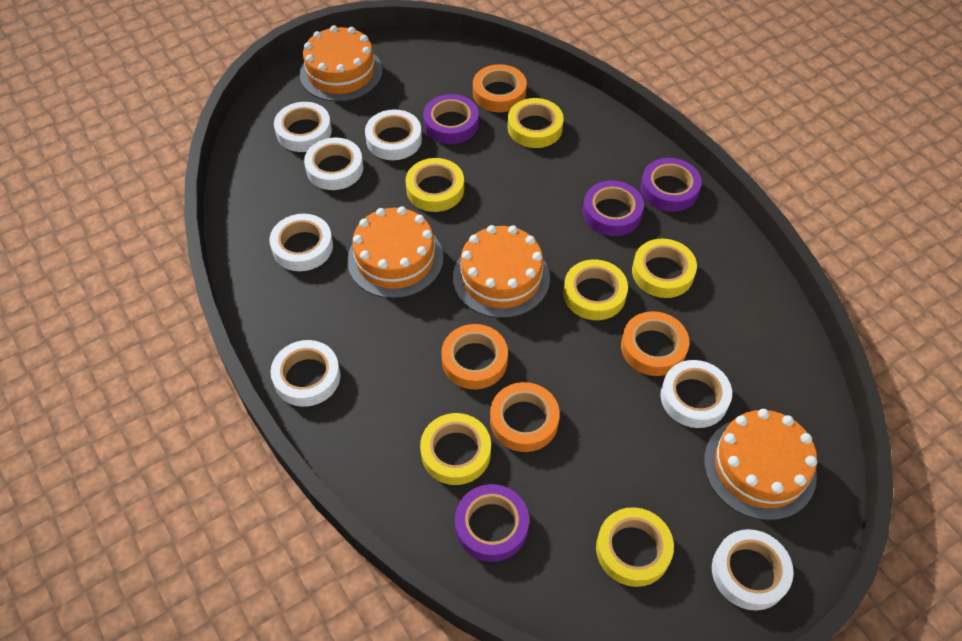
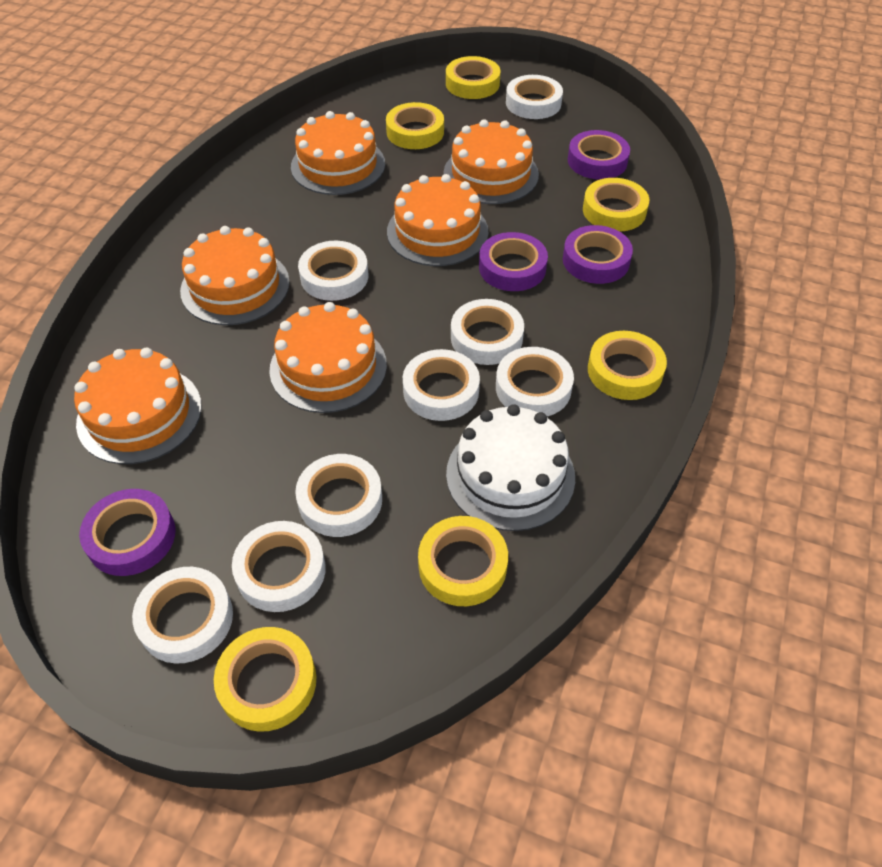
orange cake: [300,25,382,102] [347,206,443,298] [453,225,550,318] [704,409,817,520] = 4 -> [74,348,202,464] [180,226,290,325] [269,302,387,413] [291,111,385,195] [387,174,489,266] [444,119,539,204] = 6
orange tape: [441,324,508,389] [473,64,527,112] [490,382,560,452] [621,311,689,376] = 4 -> none = 0
white cake: none = 0 -> [446,404,575,531] = 1
white tape: [270,214,333,271] [271,340,341,407] [274,102,332,152] [304,138,364,190] [365,109,422,160] [661,360,732,428] [712,529,794,611] = 7 -> [132,567,233,664] [232,521,326,612] [295,454,382,537] [298,241,368,301] [403,349,480,421] [451,299,524,365] [496,347,574,416] [506,75,563,119] = 8

